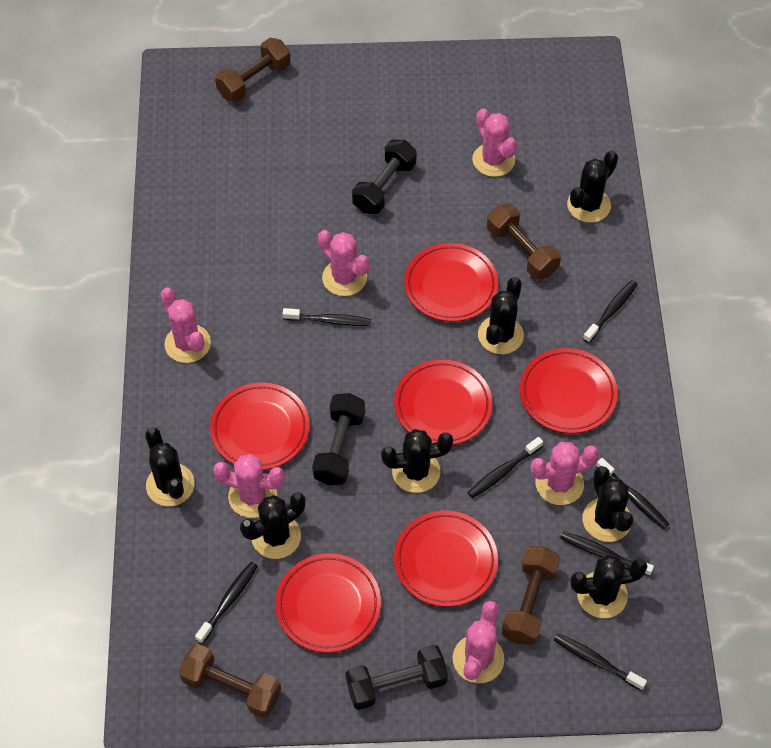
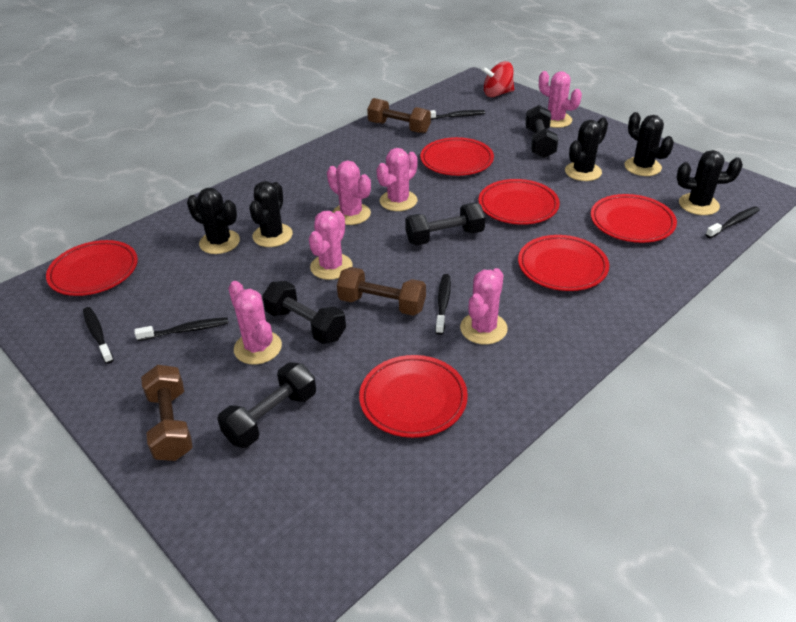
black cactus: [145,427,195,506] [240,492,305,559] [381,429,453,493] [478,277,524,354] [567,150,618,223] [570,555,648,618] [583,466,634,542] = 7 -> [187,188,240,254] [249,181,293,247] [565,117,608,181] [624,112,674,176] [677,150,743,215] = 5
black dumbbell: [312,393,365,485] [345,645,448,710] [352,139,417,214] = 3 -> [217,362,316,448] [262,281,346,344] [405,203,485,245] [525,105,558,158] = 4
black toothbrush: [195,562,258,644] [282,308,371,326] [468,437,543,498] [554,633,647,691] [560,531,654,576] [583,280,638,343] [596,458,669,529] = 7 -> [83,307,114,364] [134,317,228,341] [430,110,485,120] [435,274,451,335] [705,206,760,238] = 5
brown dumbbell: [179,644,281,718] [215,38,291,102] [487,203,561,280] [501,546,560,645] = 4 -> [141,365,193,461] [337,267,426,316] [367,98,431,134] = 3
red spinning top: none = 0 -> [481,61,514,97] = 1

